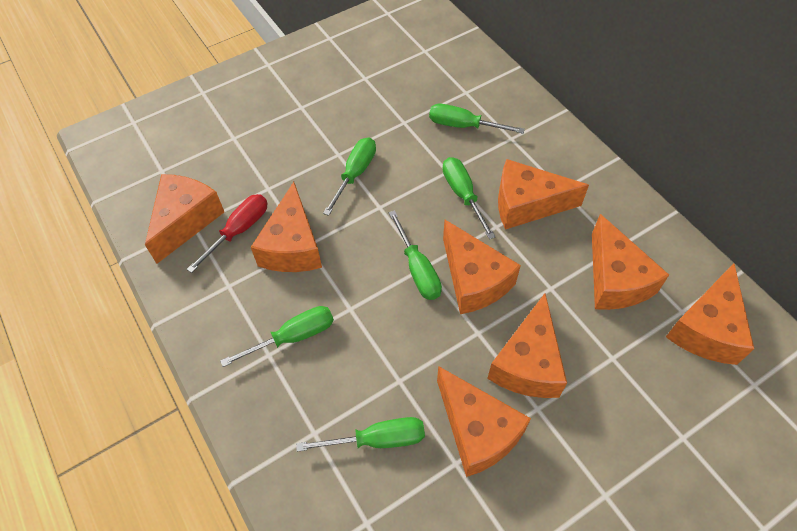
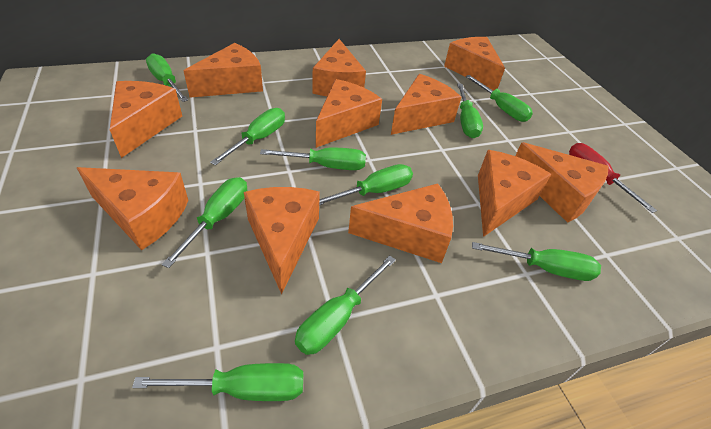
green screwdriver: [220,306,334,367] [296,417,425,452] [323,137,376,216] [389,210,442,300] [429,104,525,134] [442,157,495,239] = 6 -> [132,363,303,401] [146,53,188,102] [162,177,247,268] [210,108,285,165] [260,148,366,170] [295,255,396,355] [319,164,413,205] [457,83,483,138] [465,75,533,122] [472,242,601,281] = 10
orange cheese: [145,174,224,264] [251,182,322,272] [437,366,531,477] [443,220,521,314] [487,293,567,398] [498,159,589,230] [592,214,669,310] [666,263,754,365] = 8 -> [77,167,189,250] [110,81,182,158] [184,43,263,98] [244,187,320,295] [312,39,366,96] [316,79,382,148] [348,183,453,263] [391,74,461,135] [444,37,505,91] [478,150,551,237] [515,142,608,223] = 11

